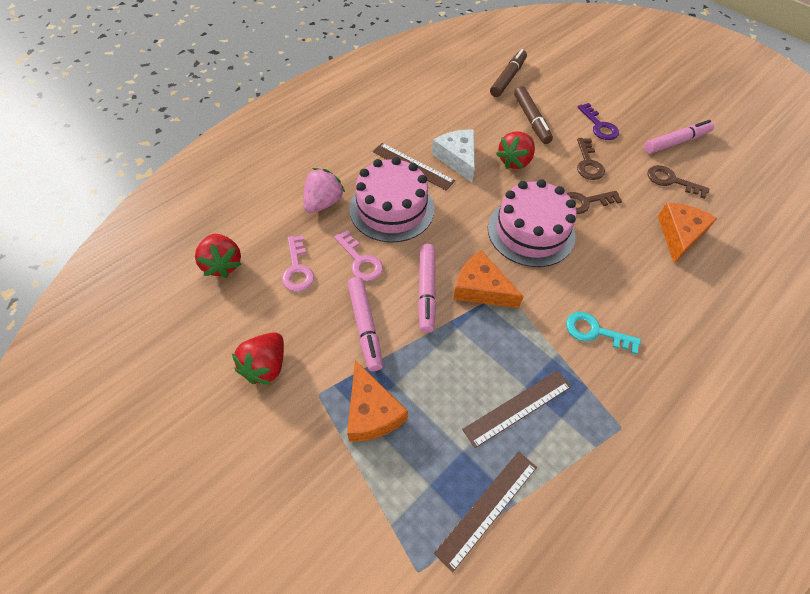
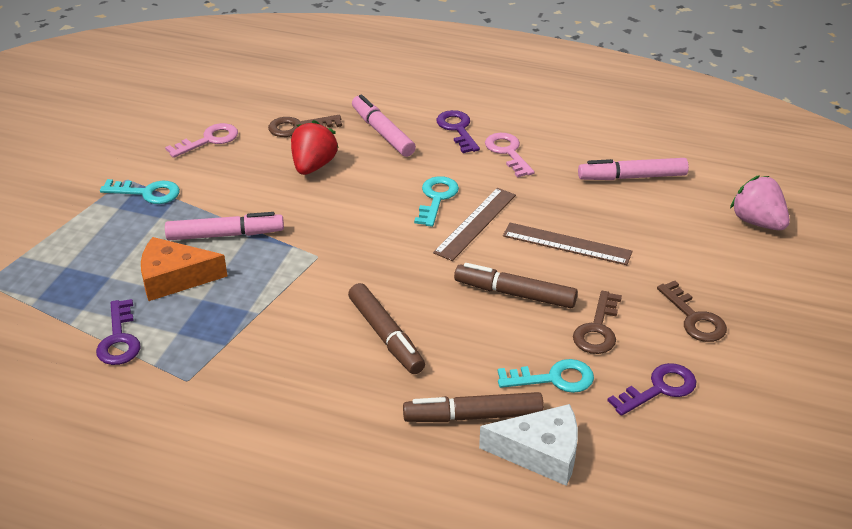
brown marker: [490,49,527,97] [514,86,553,144] = 2 -> [348,283,425,374] [403,392,544,422] [454,263,578,308] = 3
brown ruler: [373,143,455,190] [434,452,537,572] [462,370,571,448] = 3 -> [433,188,516,261] [503,223,633,265] = 2
orange cheese: [347,360,408,442] [453,251,524,308] [658,203,717,263] = 3 -> [141,237,227,301] = 1
pink cake: [349,157,435,243] [488,179,577,267] = 2 -> none = 0
purple key: [578,103,619,140] = 1 -> [96,299,141,365] [436,110,480,153] [607,363,696,416] = 3
red strawberry: [195,234,242,278] [232,332,284,385] [496,131,535,169] = 3 -> [291,120,339,175] = 1
turquoise key: [566,312,641,354] = 1 -> [100,179,180,204] [414,176,459,227] [498,359,594,393] = 3

